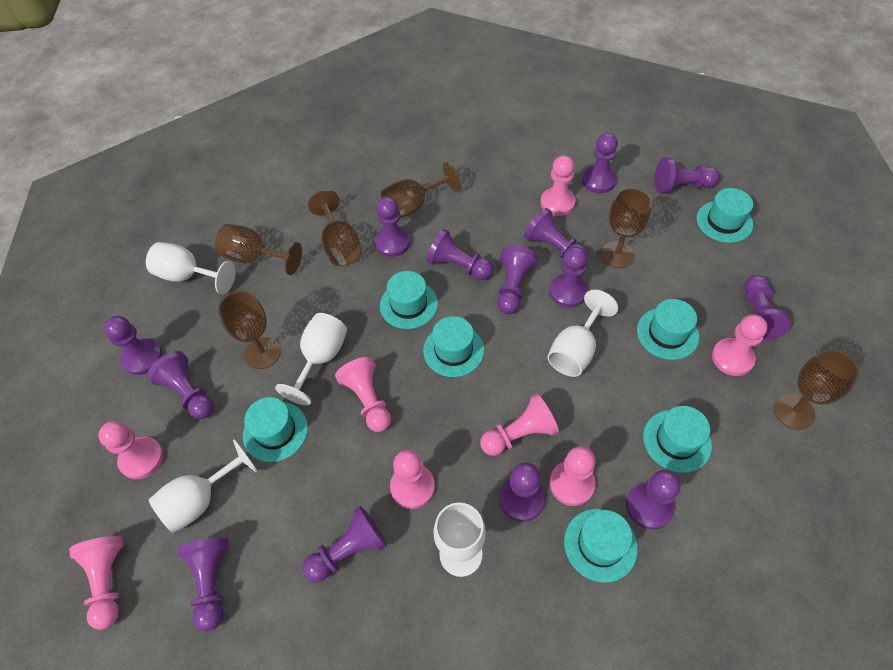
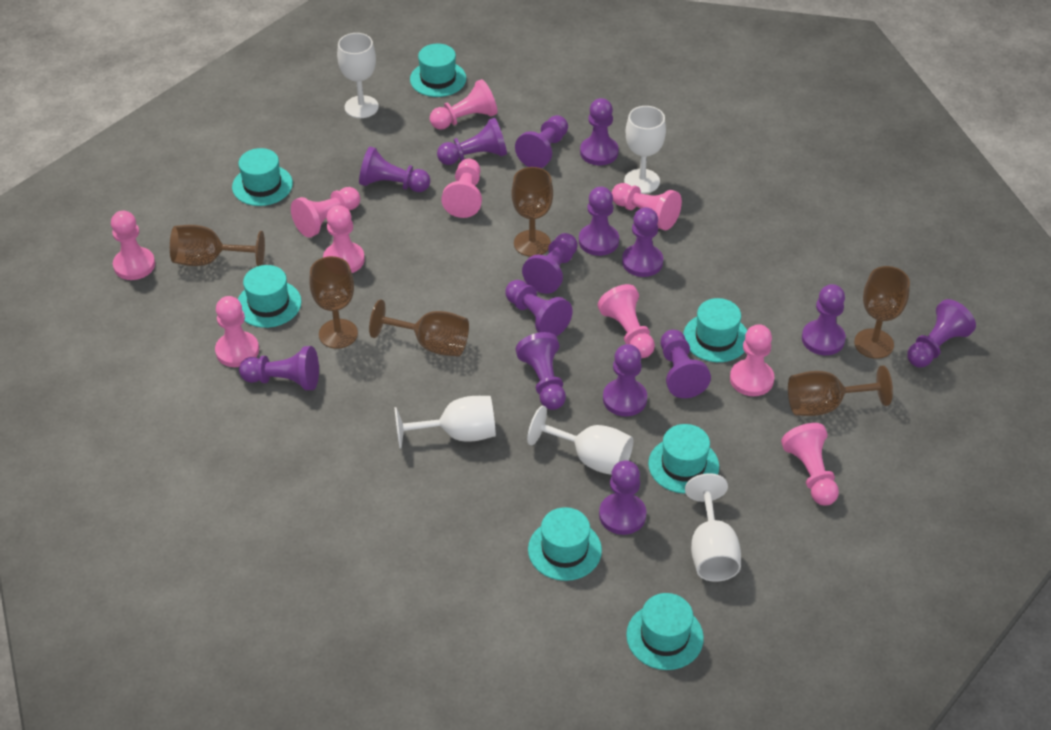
pink pawn: [69,536,123,630] [98,421,163,479] [335,357,391,432] [390,450,435,509] [480,394,559,456] [541,155,576,216] [550,446,596,506] [712,314,768,376] = 8 -> [111,210,155,280] [215,296,259,367] [291,187,360,237] [323,205,365,273] [430,79,498,130] [441,159,482,218] [598,284,655,358] [612,183,682,230] [730,324,774,396] [781,423,839,506] = 10
purple pawn: [103,316,162,375] [147,351,214,419] [177,538,229,632] [303,506,387,582] [375,197,411,257] [427,229,493,280] [498,245,538,314] [499,462,545,522] [524,208,587,258] [549,246,588,308] [582,133,618,193] [626,470,681,530] [654,158,720,193] [745,275,791,341] = 14 -> [239,346,319,390] [359,146,430,192] [437,118,507,165] [505,280,573,336] [515,115,568,168] [516,332,566,410] [522,233,578,294] [579,187,619,256] [580,98,619,165] [599,461,646,535] [603,344,647,416] [622,207,663,277] [661,330,711,398] [802,284,846,355] [907,299,976,368] = 15

